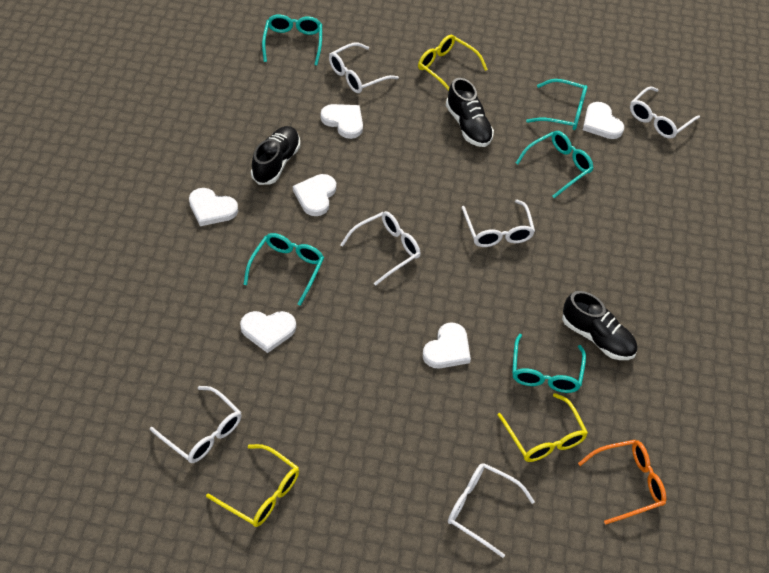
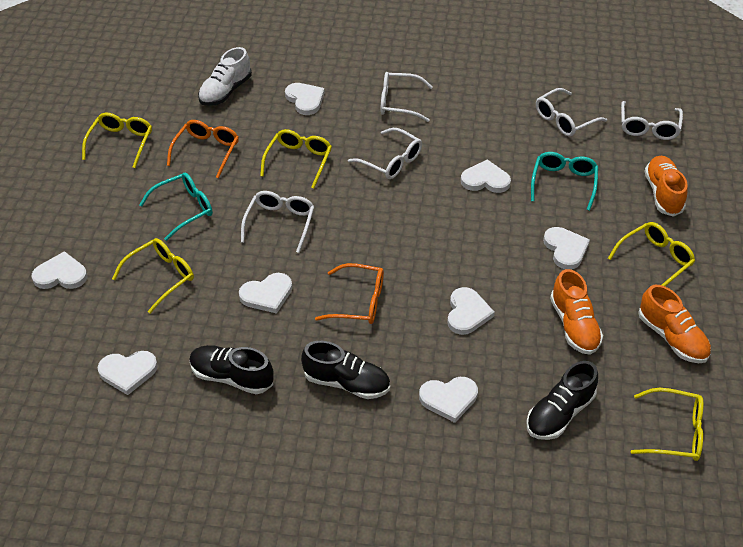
orange glasses: [578,440,666,524] = 1 -> [167,120,239,178] [315,263,384,324] = 2
orange shoe: none = 0 -> [550,269,603,355] [638,285,711,363] [644,156,688,217] = 3
turquoise glasses: [243,233,324,306] [262,14,322,66] [512,334,586,393] [516,131,594,198] [526,79,587,130] = 5 -> [139,173,213,241] [531,152,598,211] = 2
white glasses: [150,386,241,463] [329,43,399,93] [340,211,420,286] [448,463,535,558] [461,200,535,247] [630,86,700,138] = 6 -> [241,191,315,253] [348,128,422,179] [380,72,433,122] [536,88,607,136] [621,101,683,140] = 5
white heart: [189,188,238,226] [240,311,296,353] [293,174,336,216] [321,104,363,139] [423,323,471,369] [583,102,624,139] = 6 -> [32,251,87,289] [98,351,158,395] [239,273,292,314] [285,83,325,115] [419,377,478,423] [447,287,495,335] [461,159,511,193] [543,227,590,269] = 8
white shoe: none = 0 -> [198,47,252,106] = 1
yellow glasses: [206,444,299,527] [418,35,488,91] [497,393,588,462] = 3 -> [82,113,152,168] [112,238,194,313] [260,129,332,188] [608,222,695,286] [631,388,703,461] = 5

